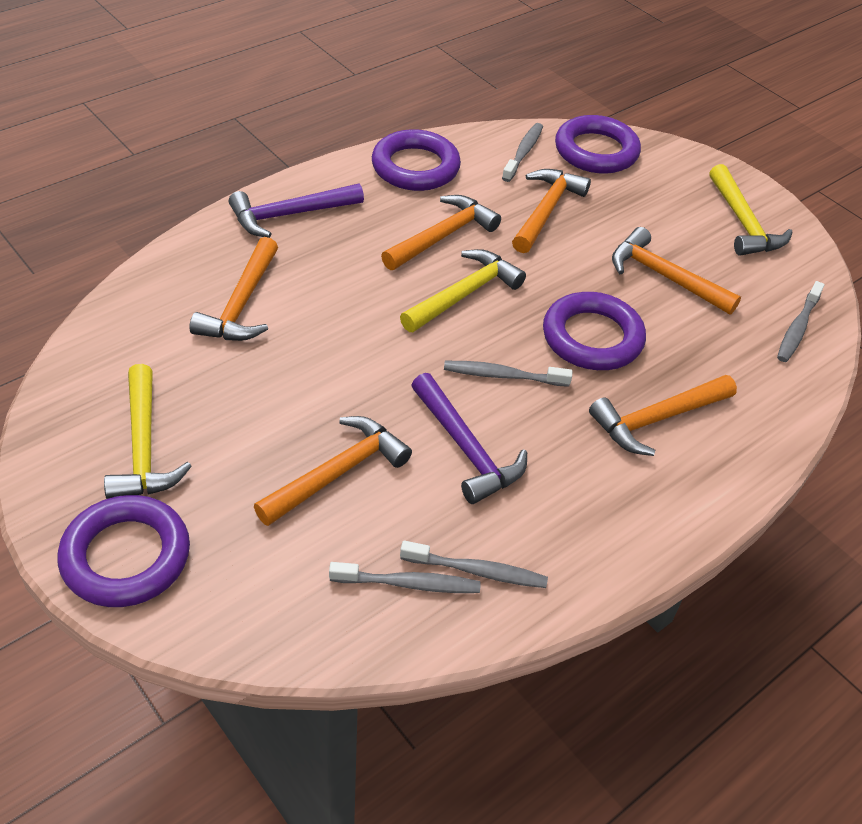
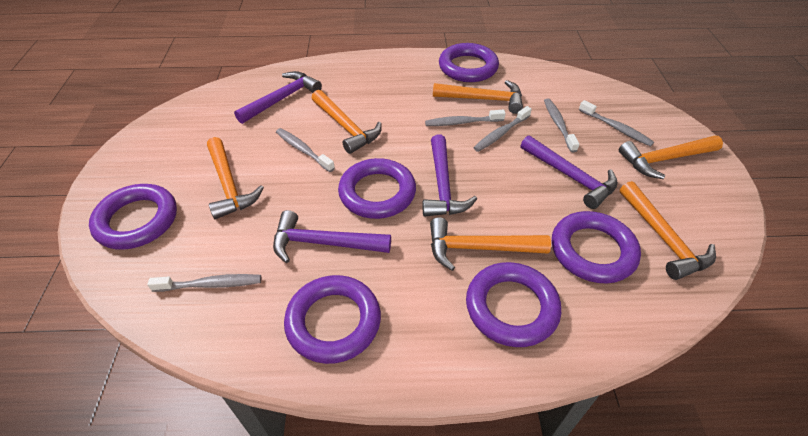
grey toothbrush: [329,562,481,593] [400,541,548,588] [444,361,572,387] [502,123,543,182] [777,281,825,362] = 5 -> [147,274,261,292] [276,128,335,172] [425,109,506,126] [473,106,532,152] [544,98,580,153] [579,100,654,147] = 6
purple hammer: [229,184,364,238] [411,373,527,504] = 2 -> [234,71,322,124] [273,210,391,263] [423,135,477,217] [520,135,618,209] = 4
purple ring: [58,495,190,607] [372,129,461,191] [543,292,646,370] [555,115,641,174] = 4 -> [89,184,177,250] [284,275,381,364] [338,158,416,219] [439,43,499,82] [466,262,561,347] [552,211,641,283] = 6
yellow hammer: [104,364,192,499] [400,249,526,332] [709,164,793,256] = 3 -> none = 0

